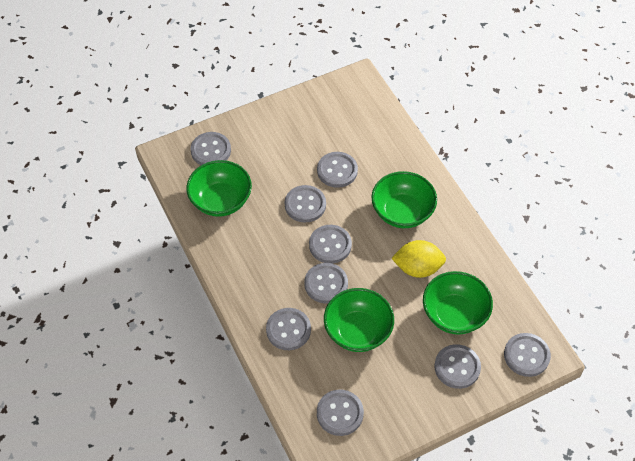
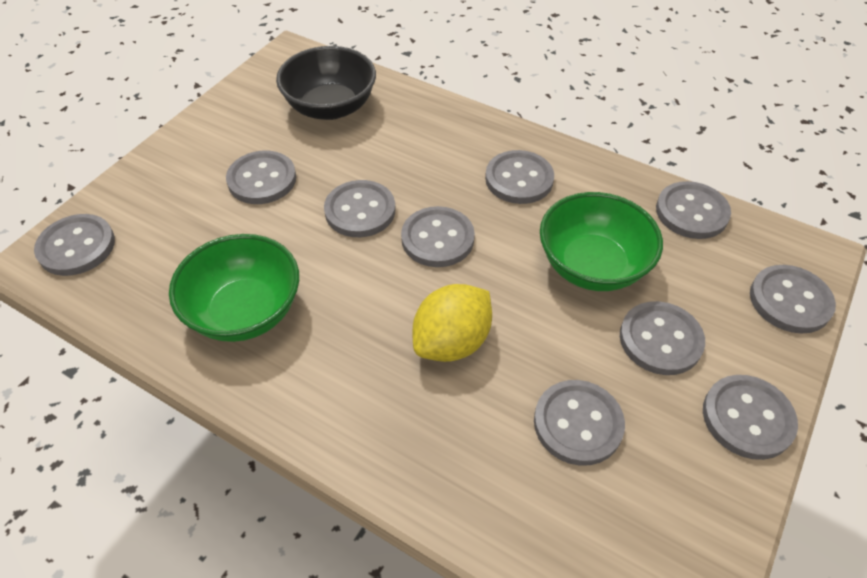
black bowl: none = 0 -> [276,46,376,120] = 1
green bowl: [186,160,252,217] [324,288,394,352] [372,171,437,228] [423,271,493,335] = 4 -> [169,234,299,342] [540,192,663,291] = 2
grey button: [191,132,231,165] [266,308,311,350] [285,185,326,222] [305,263,348,303] [309,225,352,264] [317,152,358,188] [317,390,364,436] [434,344,481,389] [504,333,551,377] = 9 -> [34,214,115,276] [226,151,296,204] [324,180,396,237] [401,206,475,267] [485,150,554,204] [534,380,625,466] [620,301,705,375] [656,181,731,239] [703,375,798,460] [750,265,836,334] = 10

